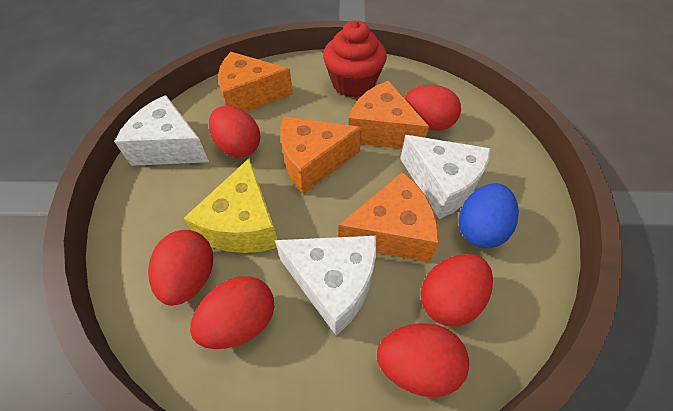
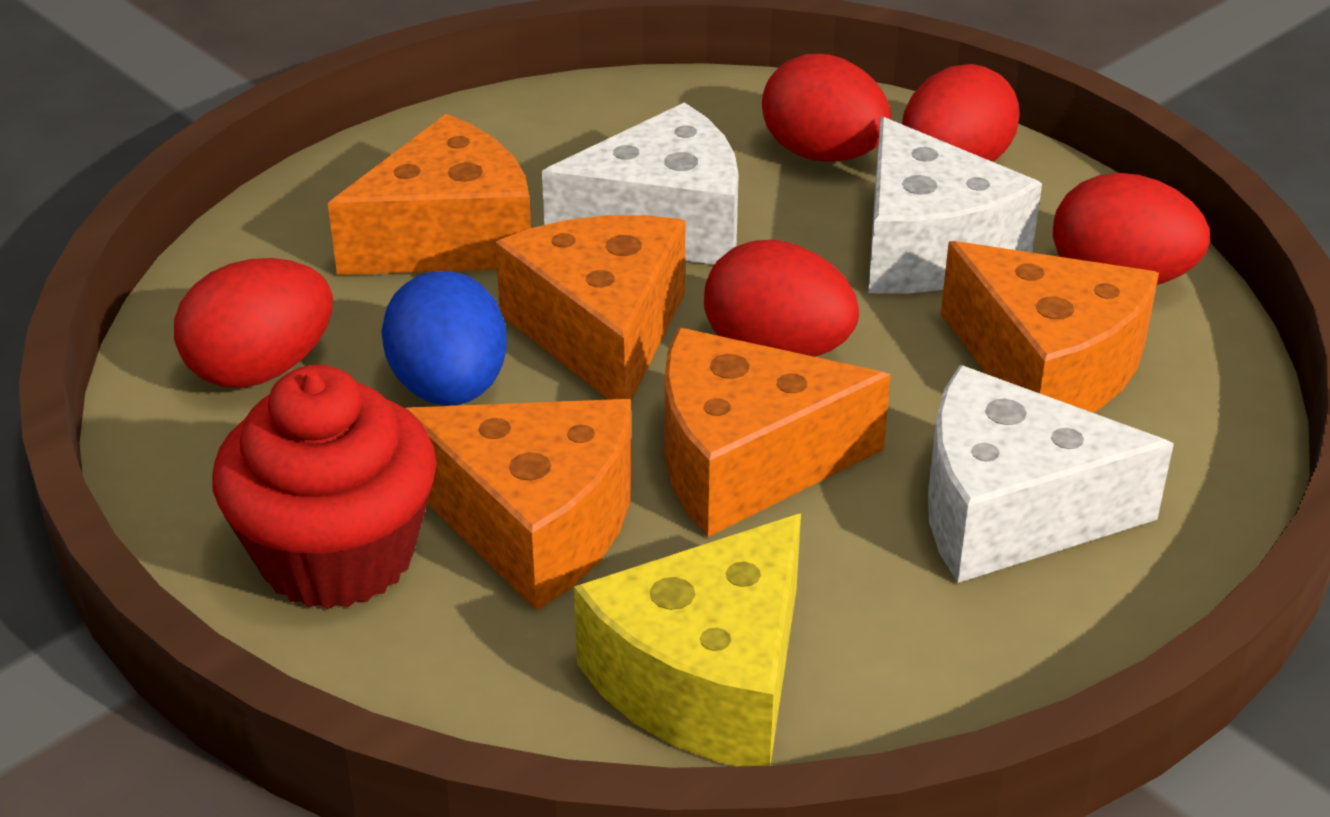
orange cheese: [218,52,293,112] [280,116,362,194] [338,172,439,262] [349,81,429,149] = 4 -> [328,114,531,275] [405,399,632,611] [495,215,685,400] [665,328,891,537] [941,241,1159,413] = 5
red egg: [148,230,213,306] [190,276,274,349] [209,106,261,158] [377,323,469,397] [405,85,461,131] [421,254,493,327] = 6 -> [174,258,333,388] [704,240,859,357] [762,54,891,162] [902,64,1020,162] [1053,173,1210,285] = 5

